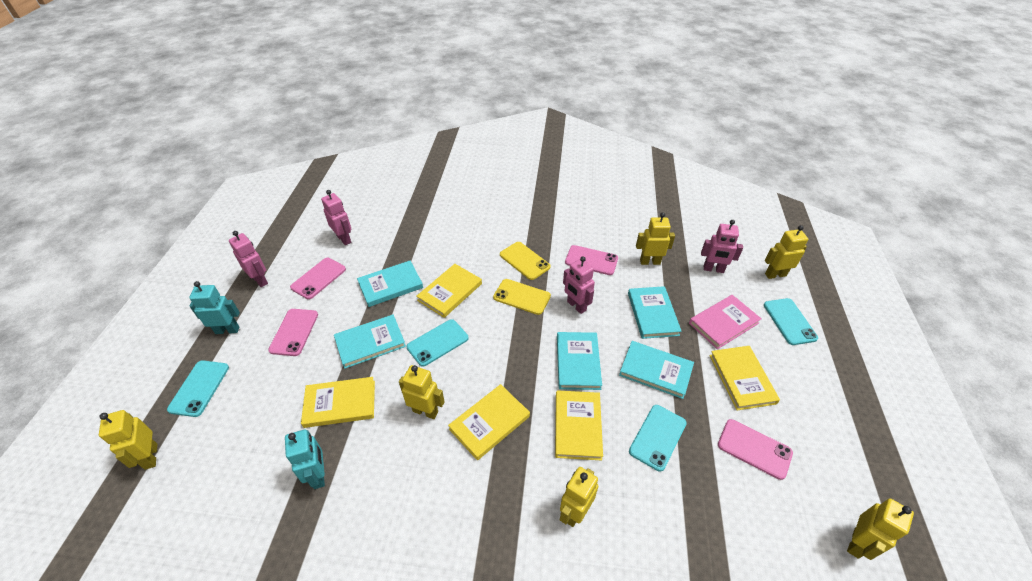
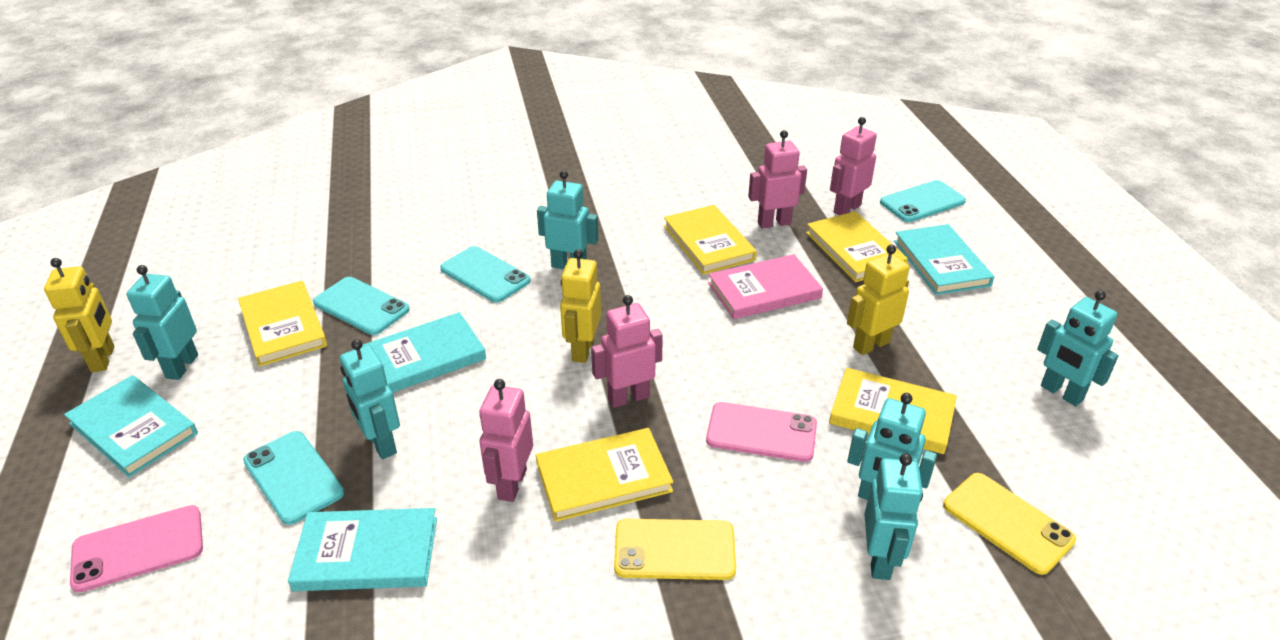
pink phone: [268,309,318,356] [290,258,346,299] [565,245,618,275] [718,419,793,480] = 4 -> [70,505,203,593] [706,402,817,462] = 2
turquoise book: [334,315,406,369] [357,261,423,307] [557,332,602,390] [619,341,694,399] [628,286,682,339] = 5 -> [64,375,198,477] [288,508,437,591] [362,312,486,392] [894,224,994,295] = 4
turquoise robot: [189,281,240,334] [285,429,325,489] = 2 -> [126,265,198,380] [340,339,400,459] [537,170,598,269] [847,393,937,500] [864,453,923,580] [1037,290,1119,406] = 6
yellow robot: [99,410,157,470] [399,365,445,419] [560,467,598,527] [636,213,675,265] [765,225,808,279] [847,498,914,560] = 6 -> [44,258,115,372] [560,249,601,363] [847,245,910,355] = 3

